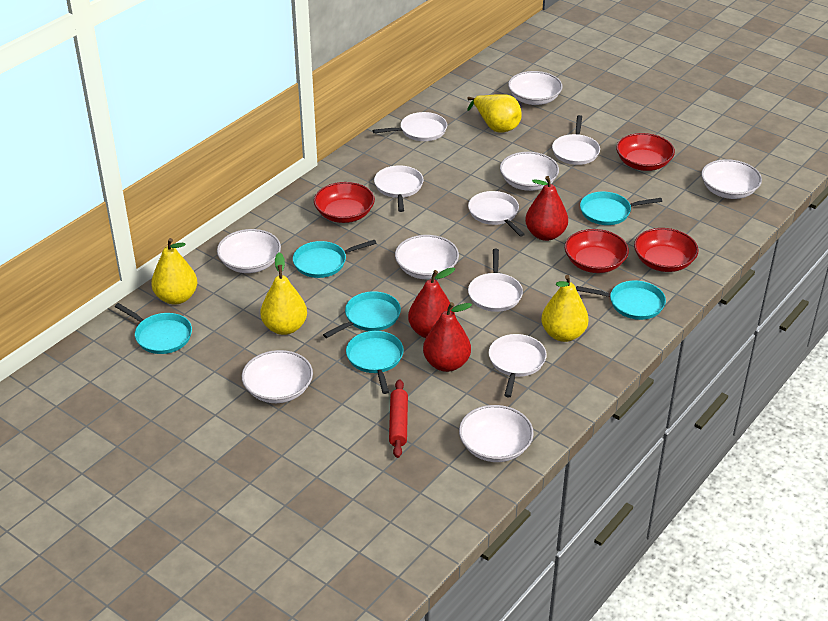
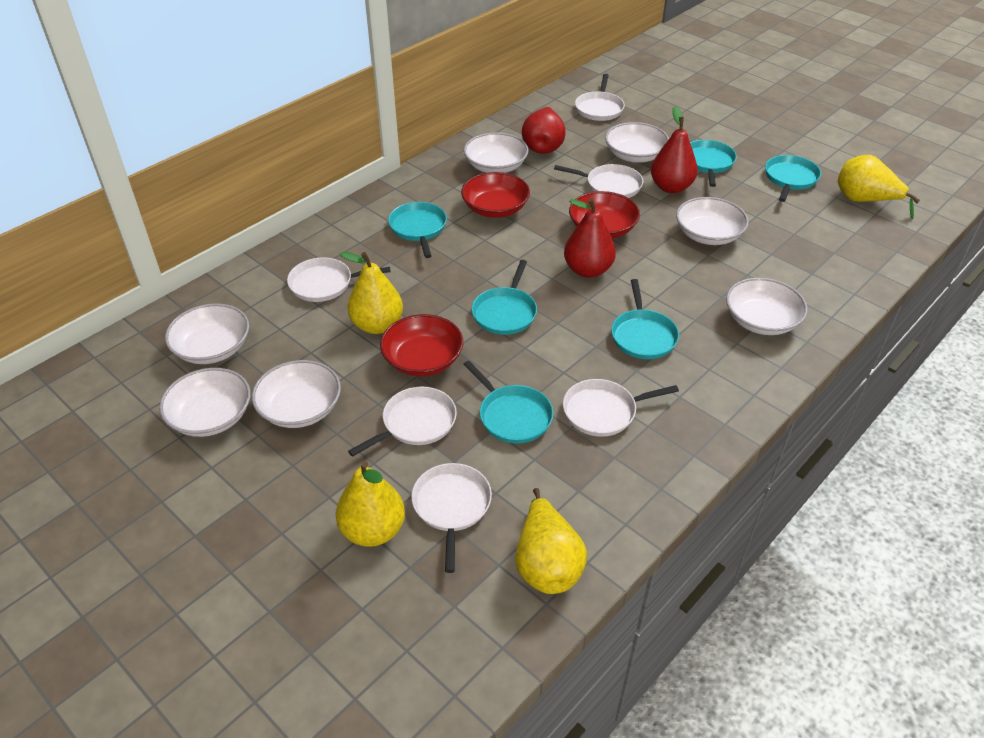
red bowl: [314,182,375,223] [565,229,629,273] [616,133,675,171] [634,228,699,272] = 4 -> [380,314,463,376] [461,172,530,218] [569,191,640,239] = 3
red rolling pin: [389,379,408,458] = 1 -> none = 0

